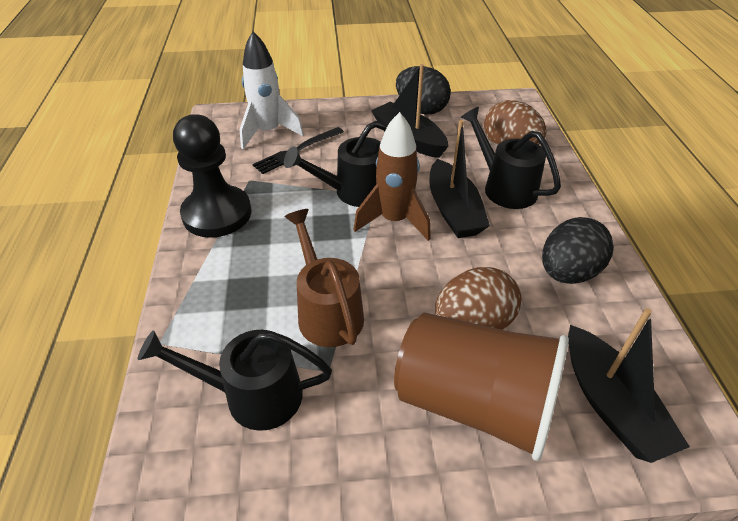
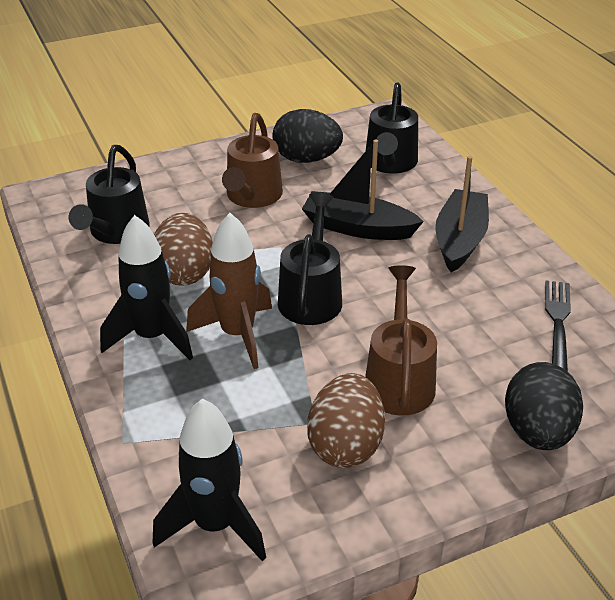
black boat: [371,64,448,158] [429,120,490,238] [568,308,690,463] = 3 -> [302,139,424,240] [435,156,489,272] = 2
black pawn: [173,114,251,238] = 1 -> none = 0
black rocket: none = 0 -> [100,215,193,360] [153,399,266,562] = 2
brown cup: [394,312,569,461] = 1 -> none = 0
brown watering can: [284,209,364,347] = 1 -> [222,113,283,208] [365,265,437,416] = 2
white rocket: [240,32,304,149] = 1 -> none = 0

